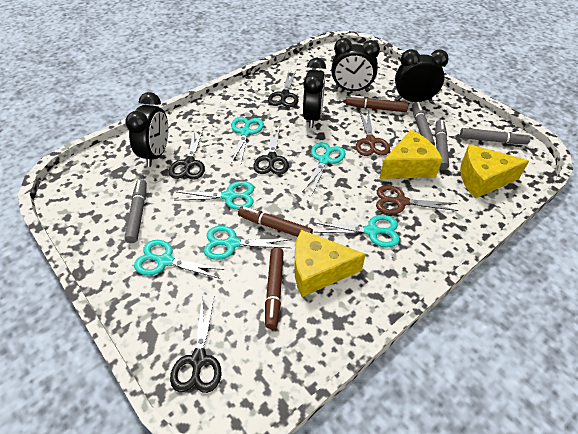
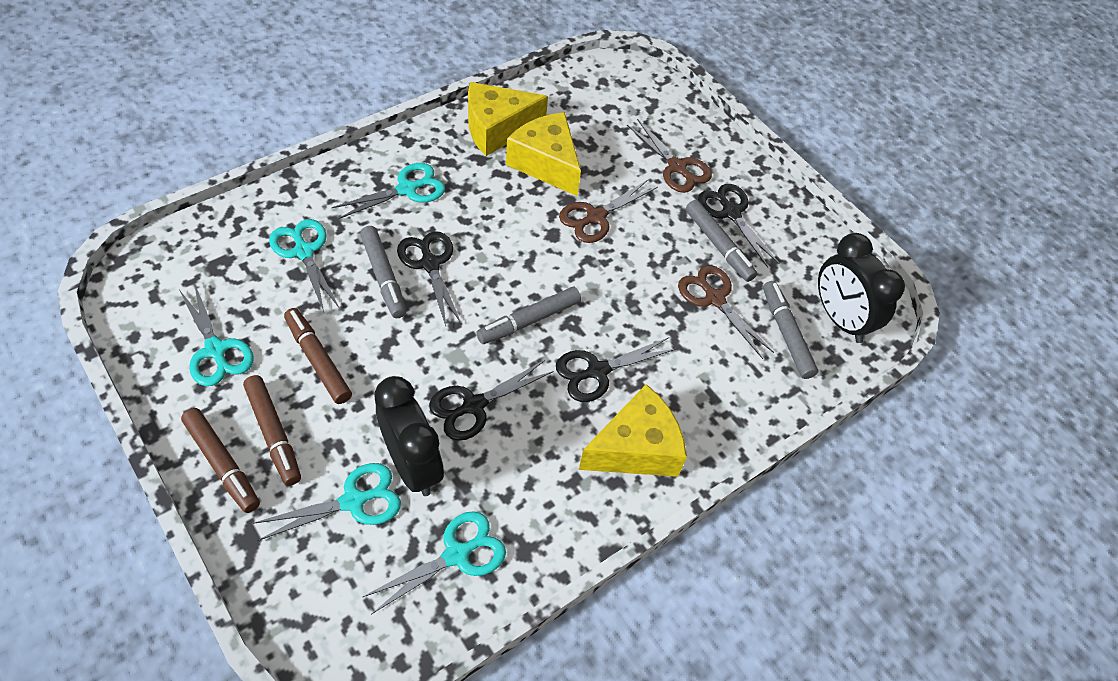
black clock: [125,92,168,167] [303,58,326,128] [331,38,380,92] [395,49,449,102] = 4 -> [374,376,444,496] [818,233,905,343] = 2
brown scissors: [356,111,390,156] [376,185,459,214] = 2 -> [559,180,658,243] [627,119,712,193] [678,265,774,359] = 3
turquoise scissors: [134,240,225,279] [174,181,254,210] [204,226,292,260] [231,117,264,164] [303,142,346,195] [316,215,400,247] = 6 -> [180,283,254,386] [253,463,401,541] [269,219,340,312] [332,163,445,219] [363,511,506,614] = 5

